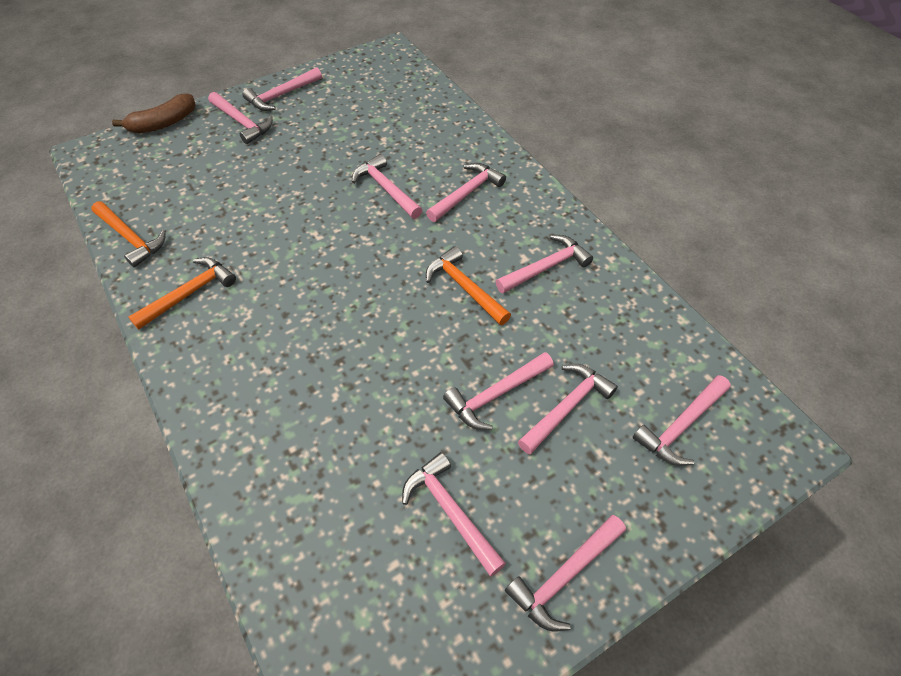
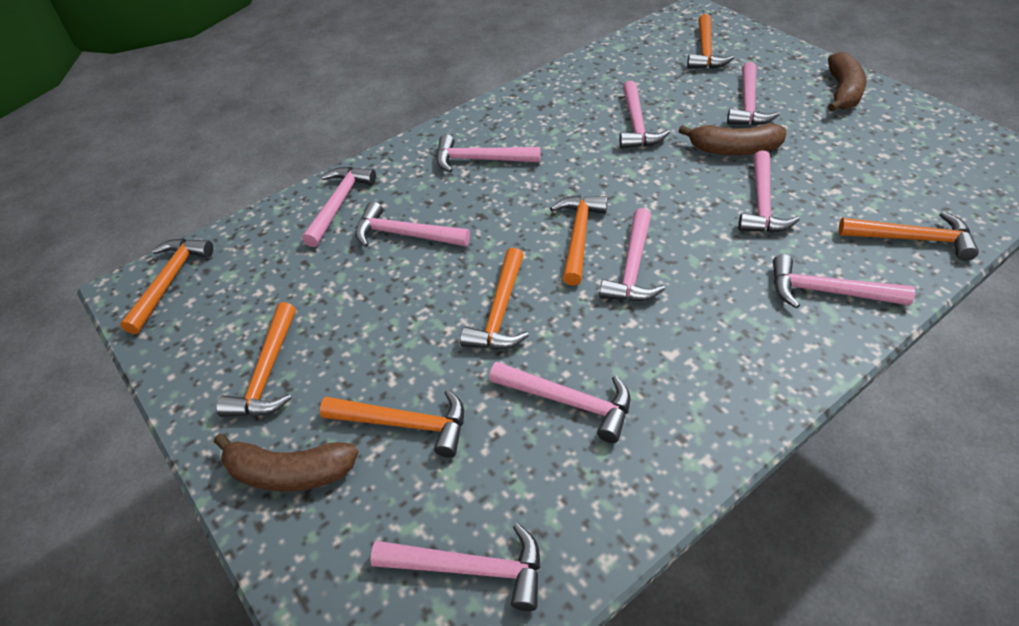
brown banana: [112,94,196,133] = 1 -> [214,434,358,492] [678,123,786,155] [828,52,867,111] = 3
orange hammer: [91,201,166,268] [128,257,236,330] [426,246,511,325] = 3 -> [120,238,213,334] [216,302,296,417] [320,389,464,458] [460,248,529,349] [550,195,608,286] [687,14,734,69] [838,212,979,261] = 7

